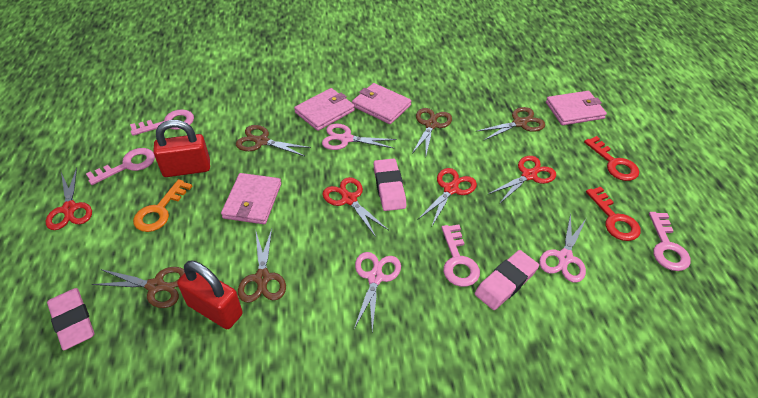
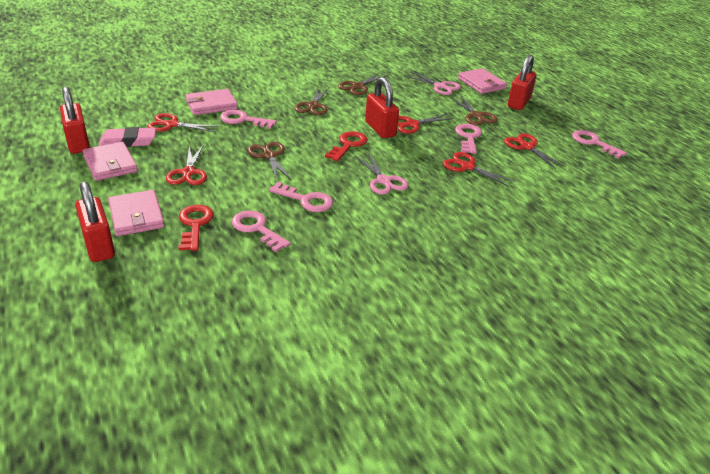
brown scissors: [92,267,185,308] [236,125,311,156] [238,229,286,303] [412,108,452,155] [476,107,545,141] = 5 -> [247,142,292,180] [294,87,329,115] [338,73,388,95] [450,95,498,126] = 4
orange key: [133,179,192,232] = 1 -> none = 0
pink eraser: [47,288,94,350] [374,158,406,211] [475,250,539,310] = 3 -> [99,127,156,147] = 1
pink key: [86,148,155,185] [130,109,194,136] [441,225,480,287] [649,212,691,271] = 4 -> [220,110,277,129] [232,210,291,252] [269,182,333,212] [455,124,482,154] [572,130,627,159] = 5
pink scissors: [322,123,397,150] [354,252,401,331] [539,213,586,282] = 3 -> [356,153,409,195] [404,72,461,95] = 2
red padlock: [153,120,210,177] [177,261,243,329] = 2 -> [60,87,90,154] [75,182,115,262] [365,77,399,138] [508,55,537,110] = 4
red scissors: [46,168,92,230] [322,177,388,237] [418,168,477,228] [488,156,556,204] = 4 -> [147,113,219,132] [166,146,207,185] [398,114,454,134] [443,152,515,187] [504,134,566,169] = 5

